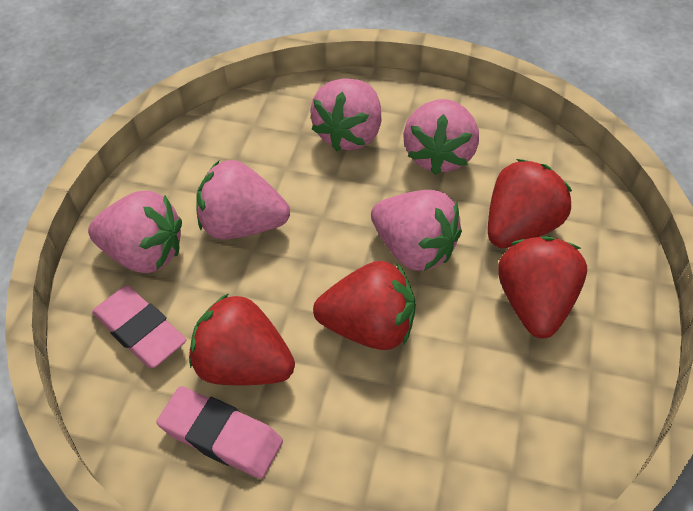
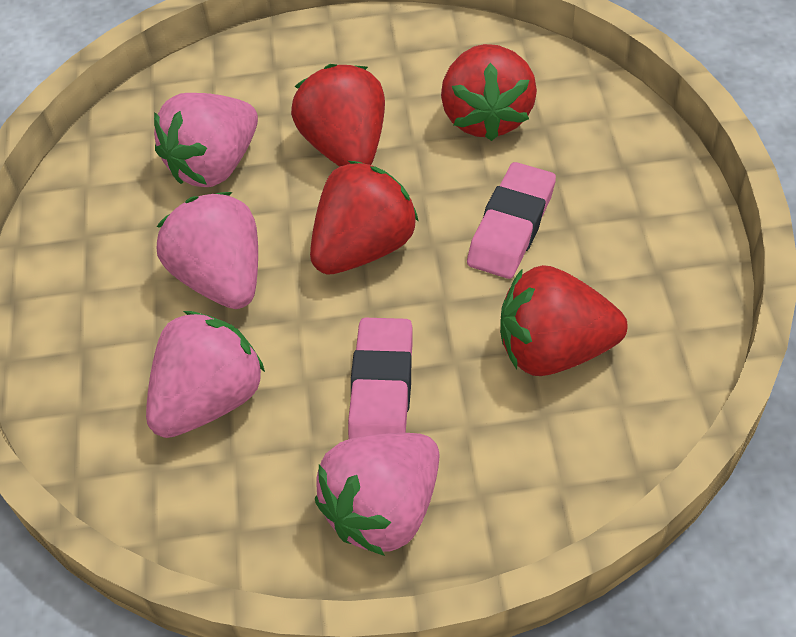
pink strawberry: [88,191,182,273] [196,160,290,239] [310,78,381,151] [371,190,462,271] [403,99,479,175] = 5 -> [146,311,265,438] [154,93,258,187] [157,192,258,309] [315,433,439,556] = 4

